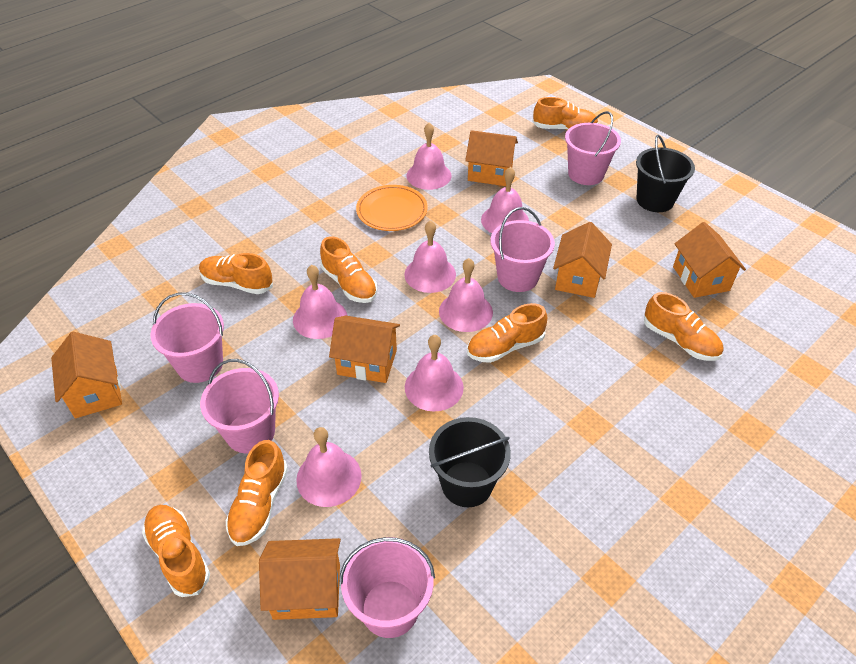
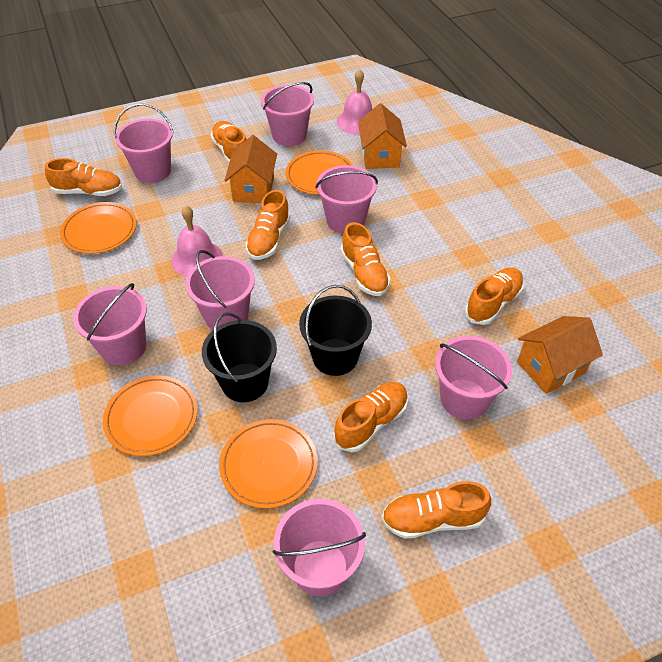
orange house: [51,332,122,418] [259,538,341,620] [329,316,400,383] [465,130,518,186] [553,222,612,298] [673,222,746,298] = 6 -> [224,135,277,203] [358,103,407,169] [517,316,603,394] = 3
orange plate: [356,185,428,231] = 1 -> [60,202,137,254] [103,375,198,456] [219,419,318,509] [286,150,353,195] = 4
pink bell: [293,265,347,339] [296,427,362,507] [404,220,456,293] [405,335,464,412] [407,123,452,190] [439,258,493,332] [481,167,529,233] = 7 -> [171,205,223,277] [337,69,372,135] = 2
pink bucket: [150,292,224,383] [200,359,279,453] [339,537,435,638] [490,207,555,292] [565,111,621,185] = 5 -> [73,283,147,365] [114,104,174,183] [185,250,255,330] [261,82,314,146] [272,499,366,596] [315,165,378,233] [435,336,512,420] = 7

